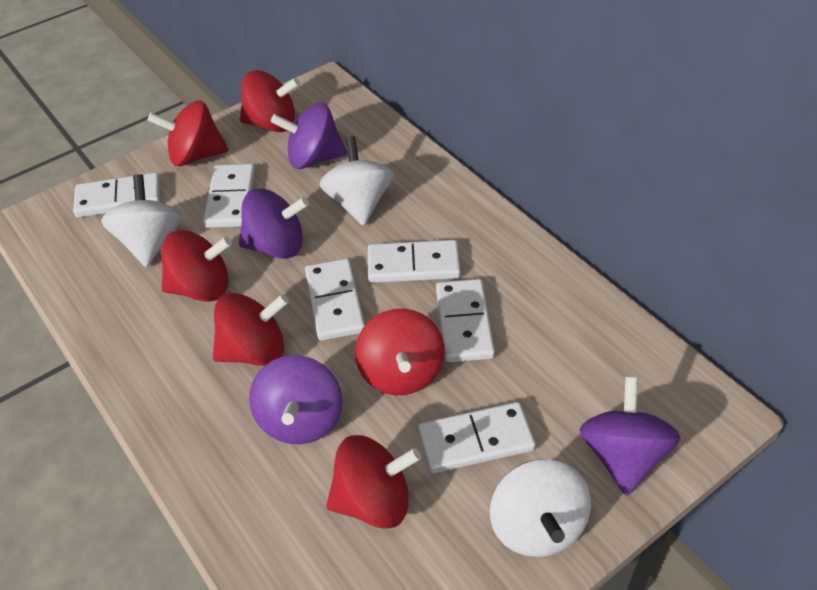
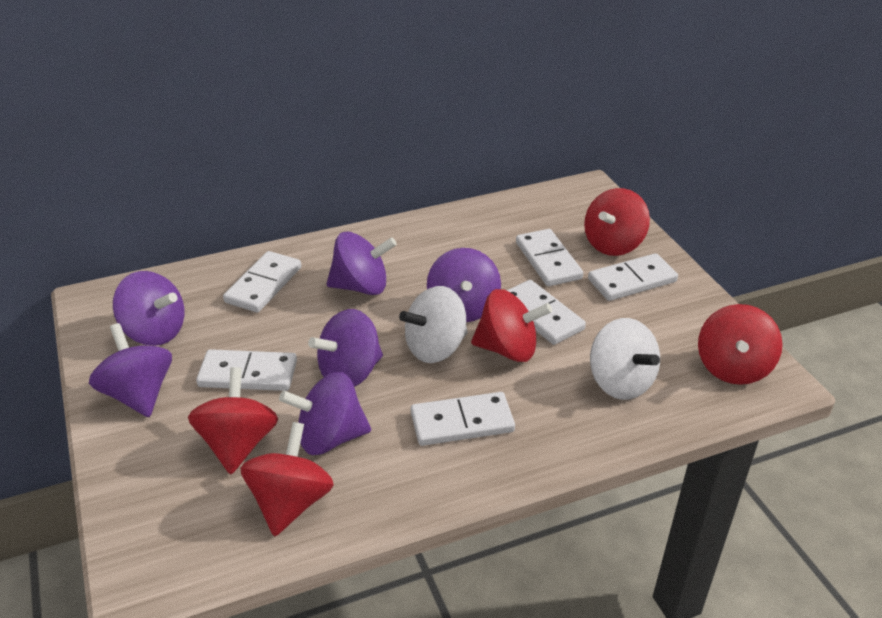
purple spinning top: [239,188,309,259] [249,355,343,444] [271,103,347,169] [580,377,681,496] = 4 -> [89,323,172,417] [113,271,185,346] [279,372,371,455] [308,309,383,387] [327,232,397,295] [427,248,501,322] = 6
red spinning top: [148,100,229,166] [161,230,232,302] [213,293,289,366] [240,70,300,132] [326,435,421,529] [355,309,444,395] = 6 -> [188,367,278,474] [241,422,334,536] [471,289,552,362] [584,188,650,256] [698,304,783,385] = 5
white spinning top: [101,174,182,267] [319,136,394,226] [490,459,591,557] = 3 -> [399,286,468,363] [590,318,660,400] = 2

